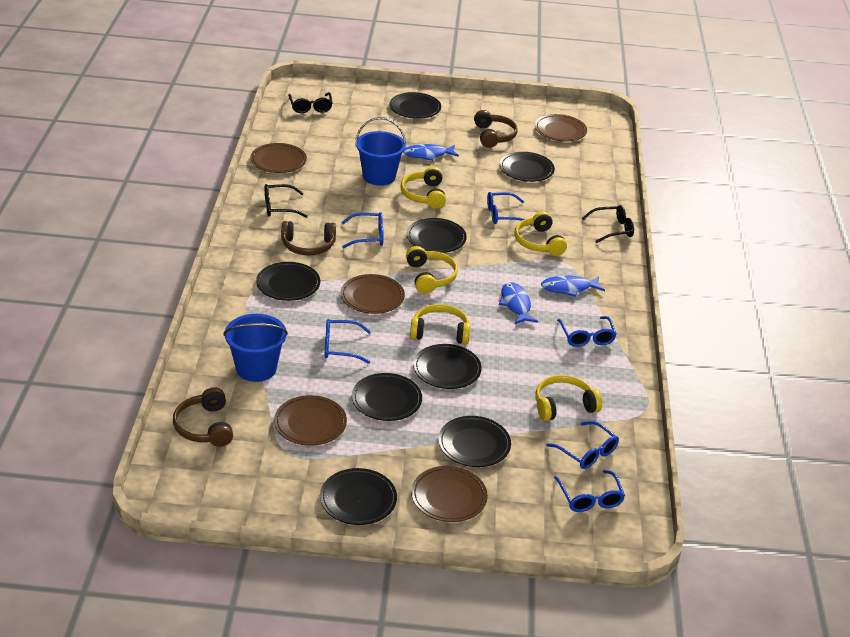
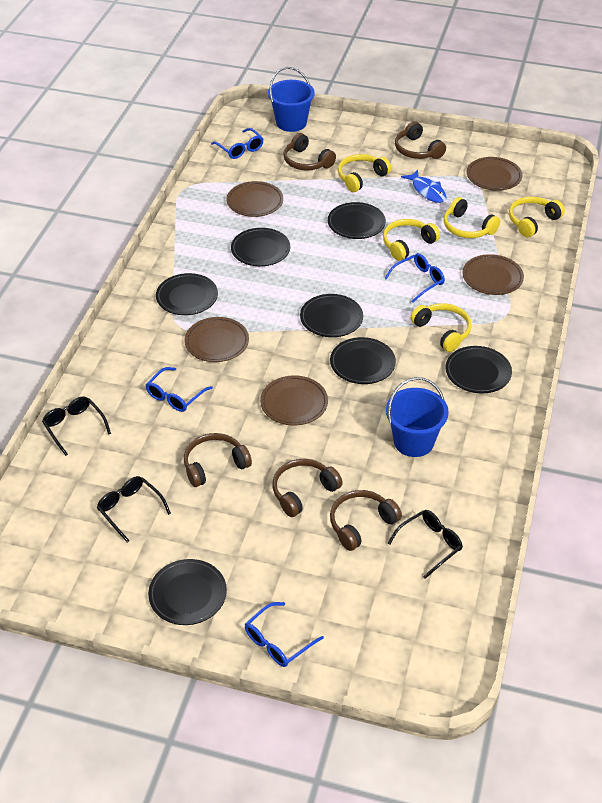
black plate: [256,262,320,301] [320,468,397,525] [352,373,422,421] [389,92,441,119] [407,218,467,253] [413,344,482,389] [438,416,511,467] [500,152,555,182] = 8 -> [148,559,227,625] [156,273,218,315] [231,228,290,266] [300,294,363,337] [328,202,386,239] [330,337,396,384] [446,346,512,393] = 7
blue fish: [403,144,459,161] [499,282,538,324] [541,275,605,297] = 3 -> [401,170,446,203] = 1
blue glasses: [325,319,371,364] [341,212,384,248] [487,192,532,226] [546,421,619,469] [554,470,625,512] [557,316,617,347] = 6 -> [146,367,213,412] [211,128,263,159] [245,602,324,667] [384,253,445,303] = 4
brown headphones: [173,387,233,447] [281,221,336,256] [474,110,518,148] = 3 -> [184,433,252,487] [272,459,343,517] [283,133,336,171] [330,490,402,551] [395,121,446,159] = 5

